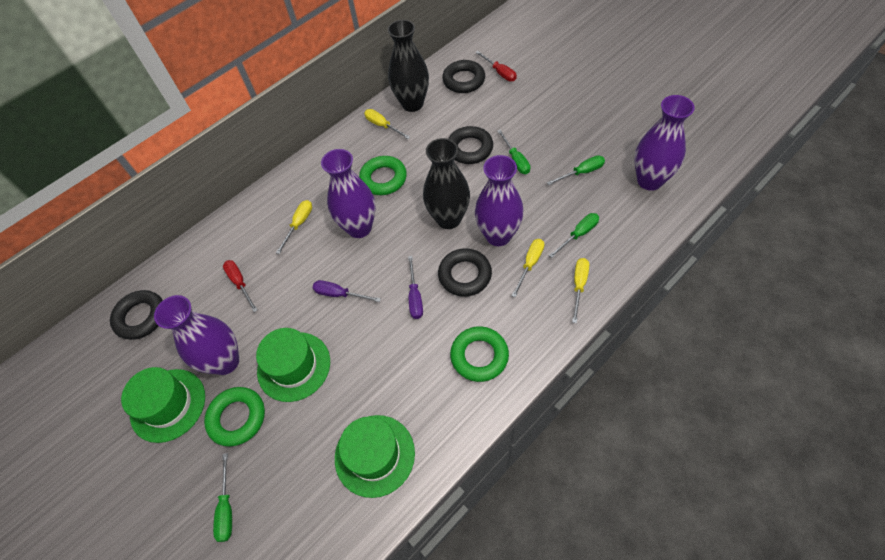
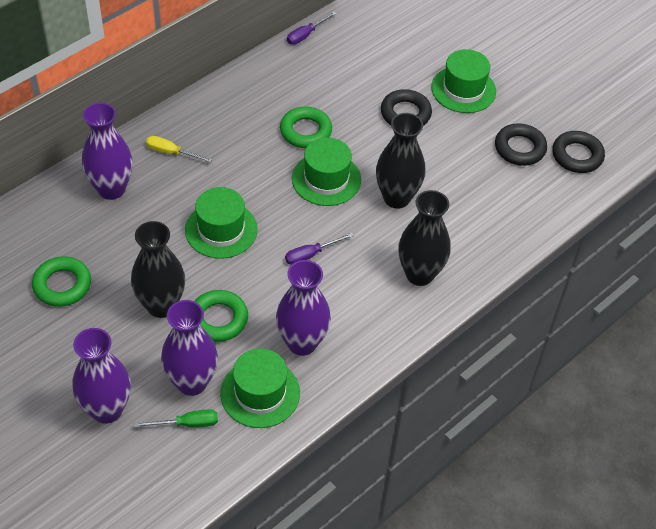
black ring: [110,290,163,340] [438,248,492,297] [442,60,485,93] [448,126,493,164] = 4 -> [381,89,432,126] [495,123,547,166] [552,131,605,173] = 3
black vase: [388,20,429,112] [423,138,470,229] = 2 -> [131,221,185,318] [376,113,425,209] [398,190,451,286] = 3
green hat: [121,367,205,443] [256,328,330,402] [335,415,415,498] = 3 -> [185,187,258,259] [220,348,300,428] [292,137,361,206] [431,49,496,113] = 4
green screwdriver: [213,453,232,542] [497,129,530,174] [547,155,605,185] [549,213,599,258] = 4 -> [134,409,218,427] = 1
red screwdriver: [223,260,257,312] [475,51,517,82] = 2 -> none = 0
yellow screwdriver: [276,200,312,254] [364,109,410,139] [512,239,545,297] [572,258,589,323] = 4 -> [146,136,212,162] = 1

